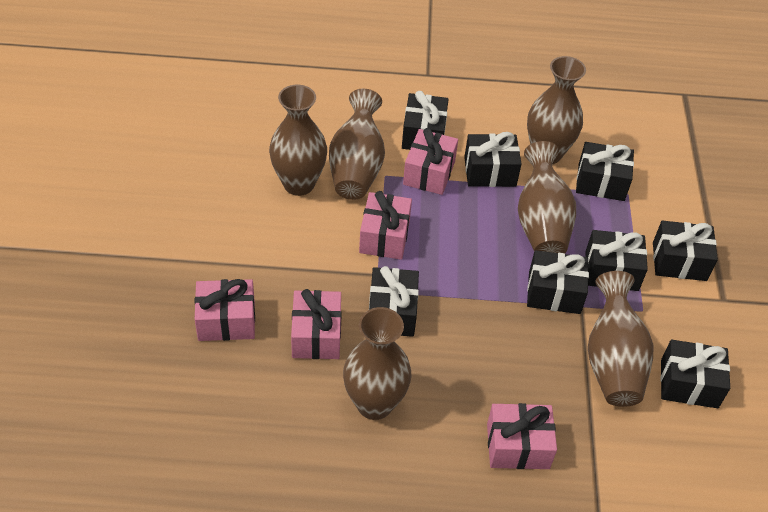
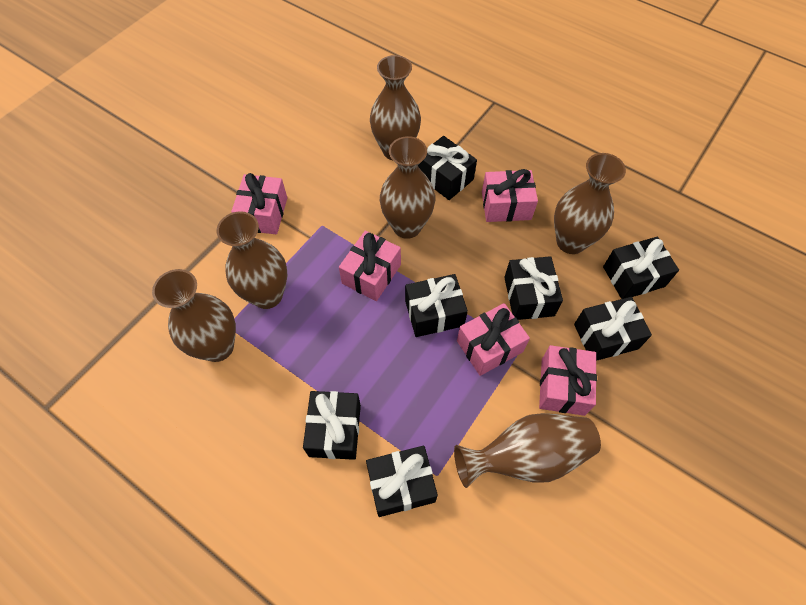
black gift: [369,266,419,337] [402,91,449,150] [464,132,521,187] [527,250,589,314] [576,142,634,201] [585,230,648,291] [653,220,718,281] [660,340,730,408] = 8 -> [303,391,361,460] [366,446,438,517] [405,274,468,337] [418,136,477,200] [504,256,563,320] [574,297,652,361] [603,237,679,299] = 7

